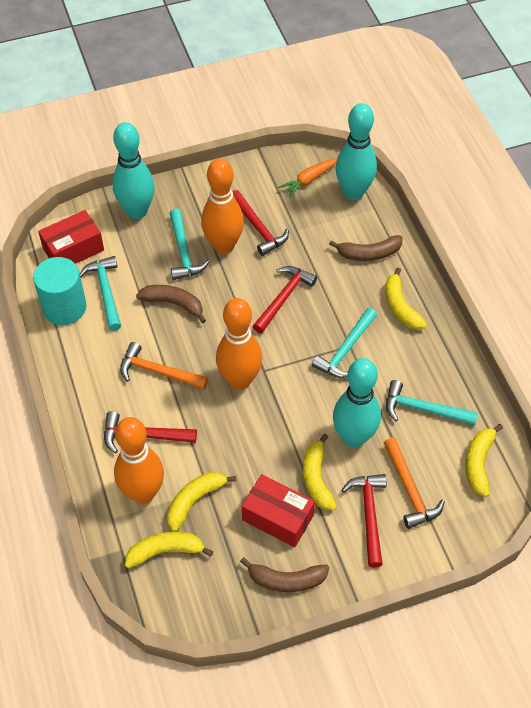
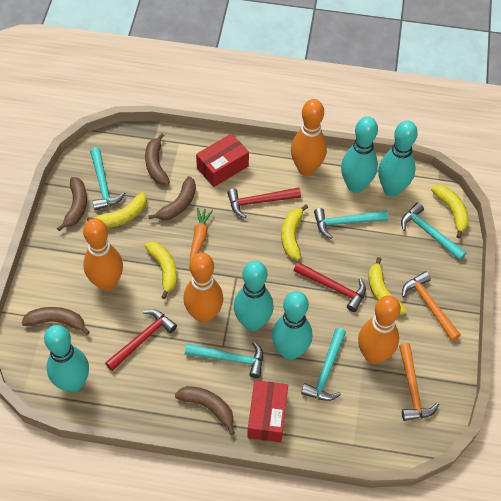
brown banana: [136,285,206,323] [240,557,329,592] [329,235,402,261] = 3 -> [21,307,90,335] [57,177,87,231] [145,133,170,185] [148,176,196,220] [175,386,235,435] = 5
orange bowling pin: [114,417,164,504] [201,158,244,254] [216,298,262,390] = 3 -> [83,218,123,291] [184,252,223,323] [291,99,327,176] [358,295,401,364] = 4
red hammer: [104,411,197,453] [232,190,289,256] [253,266,317,333] [342,474,387,568] = 4 -> [105,309,177,371] [227,188,301,218] [294,262,366,312] = 3
turquoise bowling pin: [112,122,155,219] [333,358,381,448] [336,103,377,200] = 3 -> [44,325,89,392] [234,261,273,331] [272,291,312,360] [341,116,378,193] [378,120,418,197] = 5
turquoise cylinder: [33,257,87,325] = 1 -> none = 0
turquoise hammer: [80,256,121,331] [169,209,210,280] [312,308,377,378] [386,380,478,425] = 4 -> [90,147,125,210] [185,341,263,378] [301,328,346,401] [314,208,389,239] [401,203,466,261] = 5

